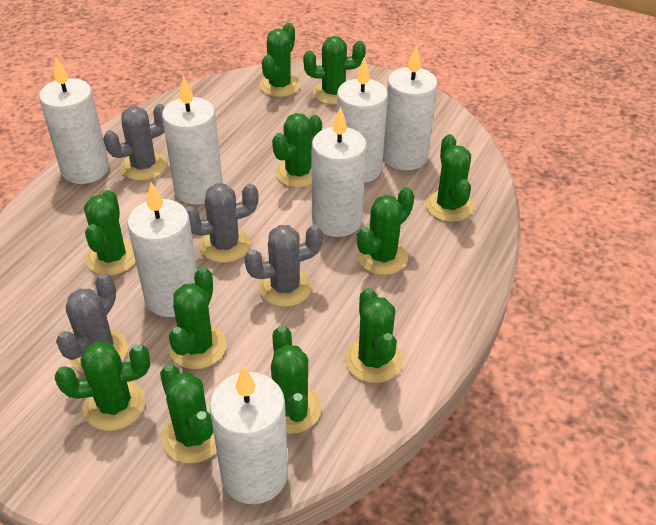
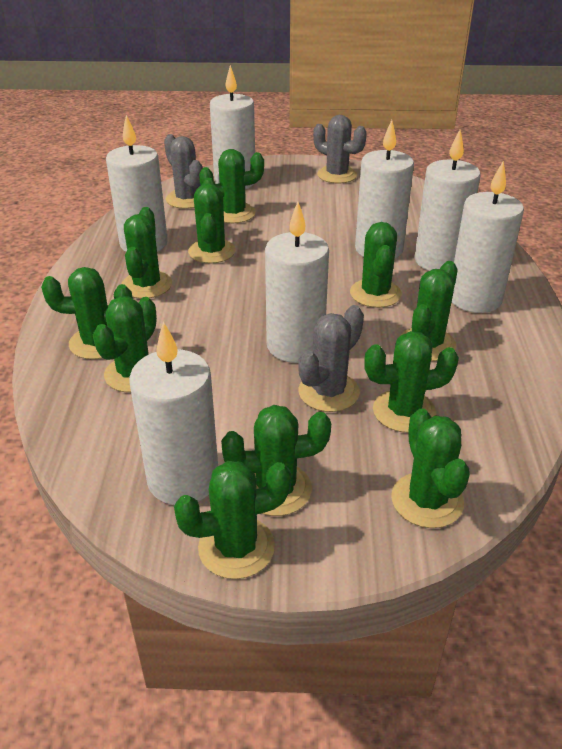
grey cactus: [56,273,128,373] [103,104,167,181] [186,183,259,263] [244,225,323,307] = 4 -> [164,134,203,209] [298,305,364,412] [313,115,367,183] = 3

